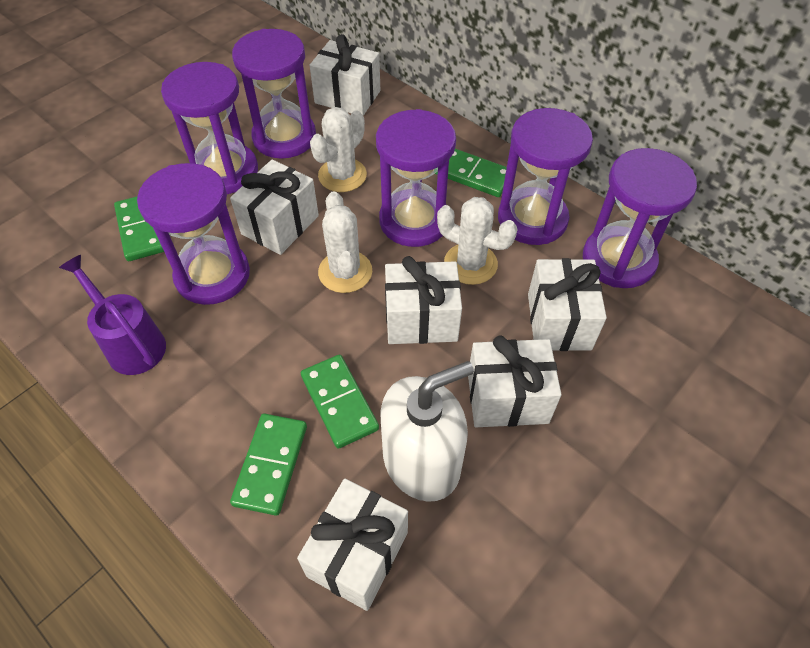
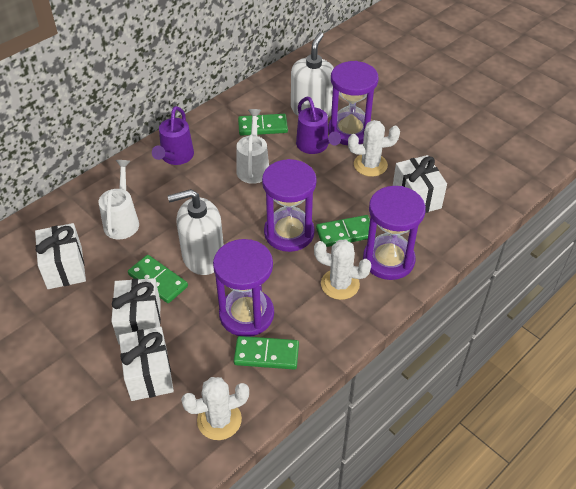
purple hourglass: [137,163,250,305] [161,62,258,194] [232,29,316,159] [376,109,456,247] [498,108,593,245] [583,148,697,288] = 6 -> [213,239,274,337] [262,159,317,252] [328,61,379,145] [363,186,426,280] = 4
purple watering can: [59,255,166,375] = 1 -> [152,106,194,165] [296,97,341,154] = 2
white gift: [230,159,319,255] [297,478,408,611] [310,34,380,116] [385,256,462,344] [468,335,562,427] [528,258,607,351] = 6 -> [35,223,86,289] [111,278,161,345] [119,327,174,401] [393,155,447,213] = 4
white soap dispenser: [381,361,474,502] = 1 -> [168,189,224,275] [291,32,334,118] = 2
white watering can: none = 0 -> [98,160,139,239] [236,109,269,184] = 2

